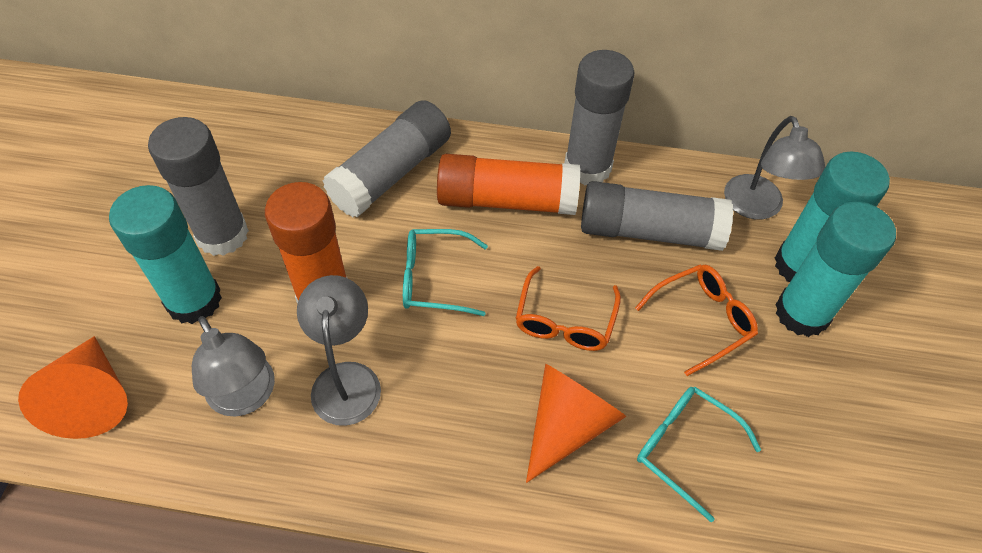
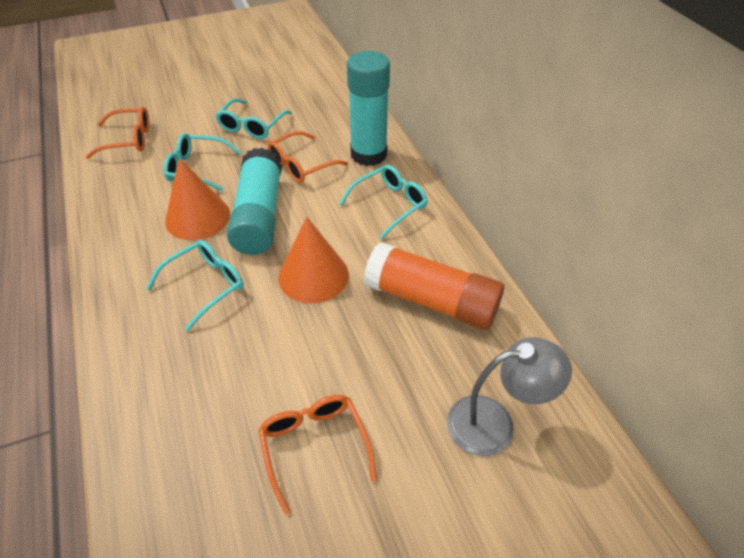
grey glue stick: [148,117,249,256] [322,100,451,217] [564,50,635,185] [581,181,733,251] = 4 -> none = 0
grey lamp: [192,316,275,417] [297,275,381,426] [724,116,826,220] = 3 -> [447,337,572,456] = 1
orange glasses: [515,266,621,351] [635,264,758,376] = 2 -> [86,106,150,159] [258,395,377,515] [268,131,348,183] = 3
orange glue stick: [265,182,347,304] [437,154,580,215] = 2 -> [364,242,504,330] = 1
turquoise glasses: [403,229,488,316] [637,386,761,522] = 2 -> [146,240,244,331] [163,133,242,191] [216,98,292,139] [340,165,428,239] = 4
turquoise glue stick: [109,185,222,324] [775,152,890,282] [775,202,896,337] = 3 -> [227,148,282,255] [347,51,390,166] = 2

